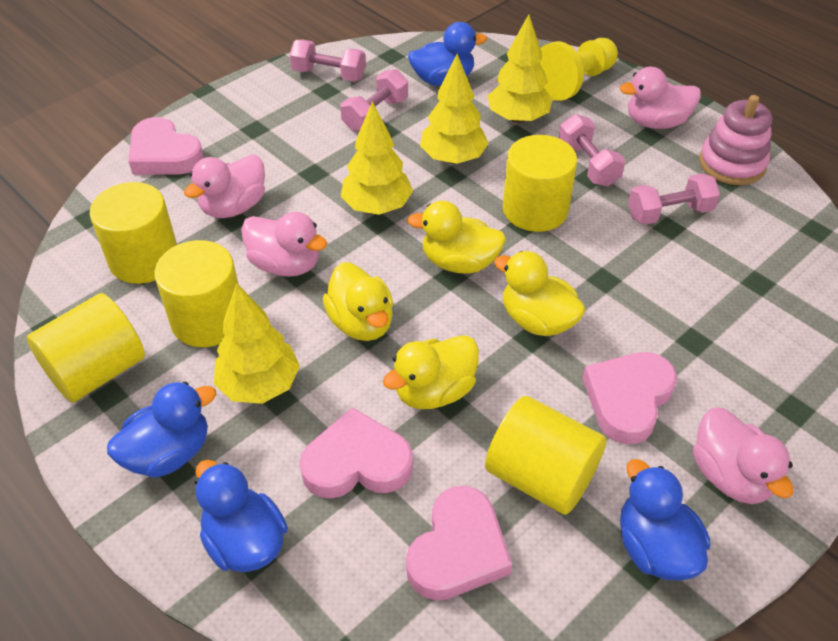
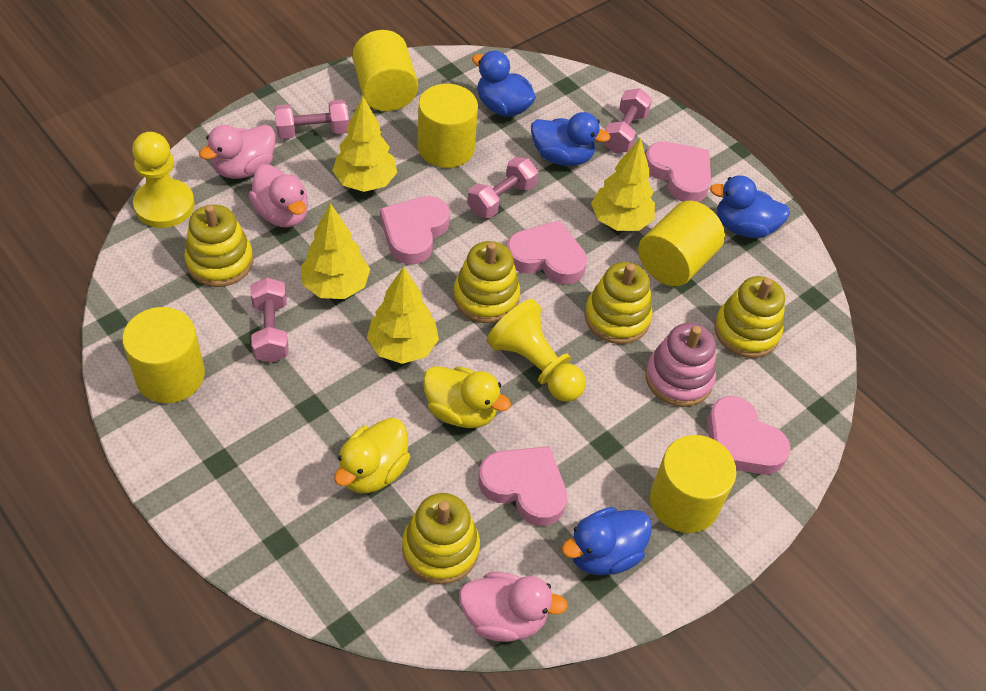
pink duck: [184,155,265,218] [241,212,327,277] [619,67,701,129] [693,408,794,504] = 4 -> [199,125,276,179] [249,165,308,227] [459,572,568,642] = 3
pink heart: [128,117,204,174] [300,407,413,499] [406,486,512,601] [582,352,677,444] = 4 -> [380,196,450,264] [478,446,567,526] [507,220,587,285] [646,142,711,202] [707,396,791,475] = 5
yellow duck: [323,262,394,341] [383,335,479,409] [407,201,506,274] [494,251,586,336] = 4 -> [334,418,410,493] [423,366,511,428] = 2
yellow pawn: [539,38,618,101] = 1 -> [132,132,195,228] [487,299,586,402] = 2
yellow stacking toy: none = 0 -> [184,204,253,287] [402,493,480,584] [453,241,520,323] [585,262,653,344] [714,276,785,358] = 5

